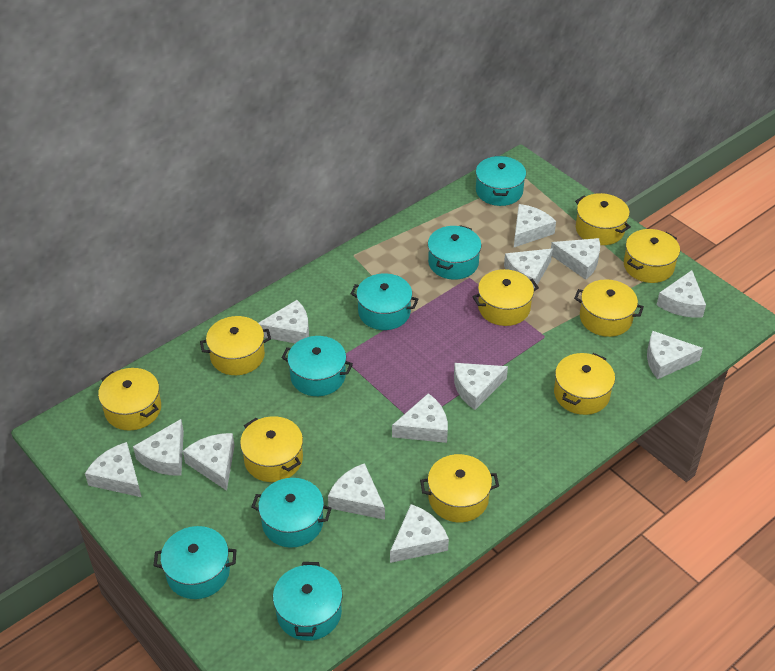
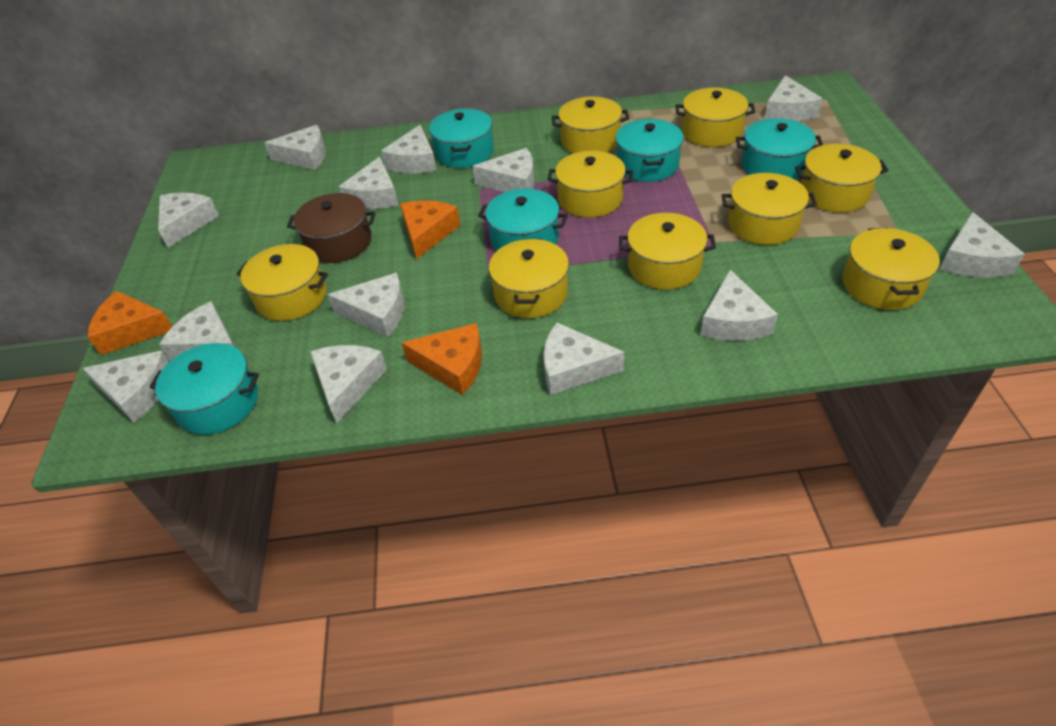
brown pot: none = 0 -> [287,193,376,263] = 1
orange cheese: none = 0 -> [88,291,172,355] [400,200,460,259] [402,323,482,395] = 3
turquoise pot: [153,526,236,599] [251,478,331,548] [273,562,343,641] [282,336,353,396] [350,273,418,330] [428,225,481,280] [476,156,526,206] = 7 -> [149,343,259,435] [429,108,494,168] [478,188,568,251] [616,119,684,182] [736,118,823,180] = 5

